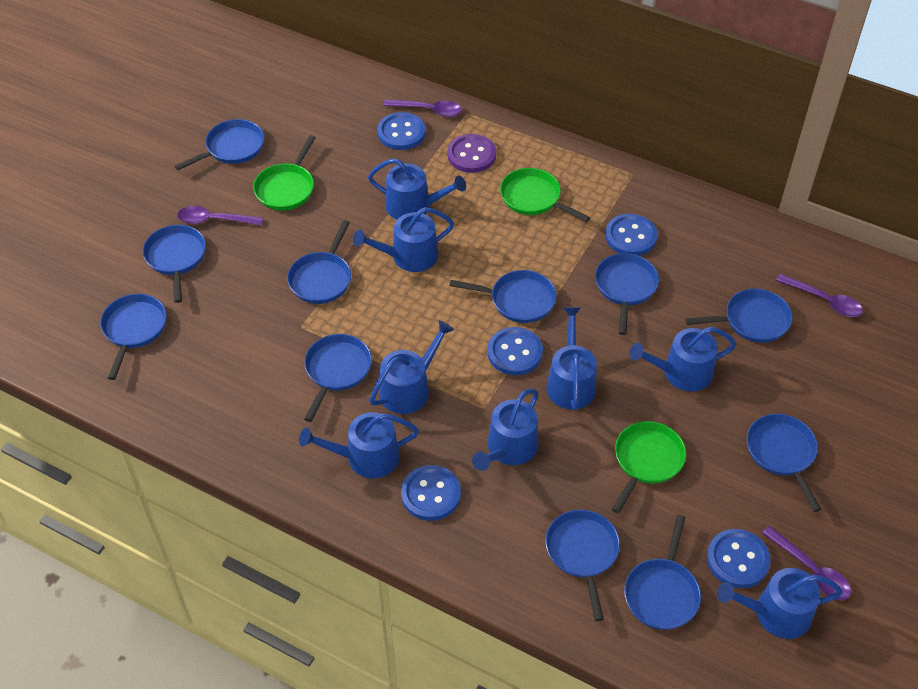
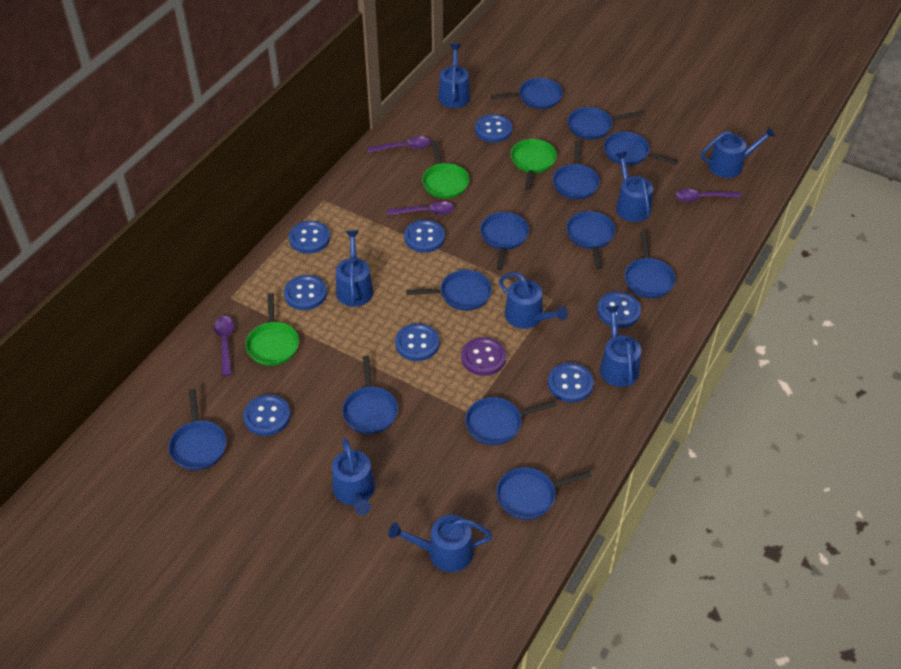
blue button: [377,112,426,150] [401,465,461,521] [487,327,543,375] [605,214,658,256] [707,529,771,588] = 5 -> [243,395,291,436] [284,275,327,310] [289,221,330,254] [395,323,439,361] [404,220,445,253] [475,114,512,143] [548,363,594,402] [597,292,641,328] = 8
blue pan: [100,294,167,380] [143,225,206,303] [175,119,264,170] [287,220,351,304] [304,334,372,422] [450,270,557,323] [545,510,620,621] [595,253,659,335] [624,515,701,630] [686,289,793,343] [747,414,821,512] = 11 -> [168,389,226,470] [342,356,398,434] [406,270,492,311] [465,397,557,445] [480,212,529,270] [491,78,563,109] [496,467,592,520] [552,141,600,200] [566,211,616,270] [567,107,642,140] [604,132,678,165] [624,231,676,299] = 12

